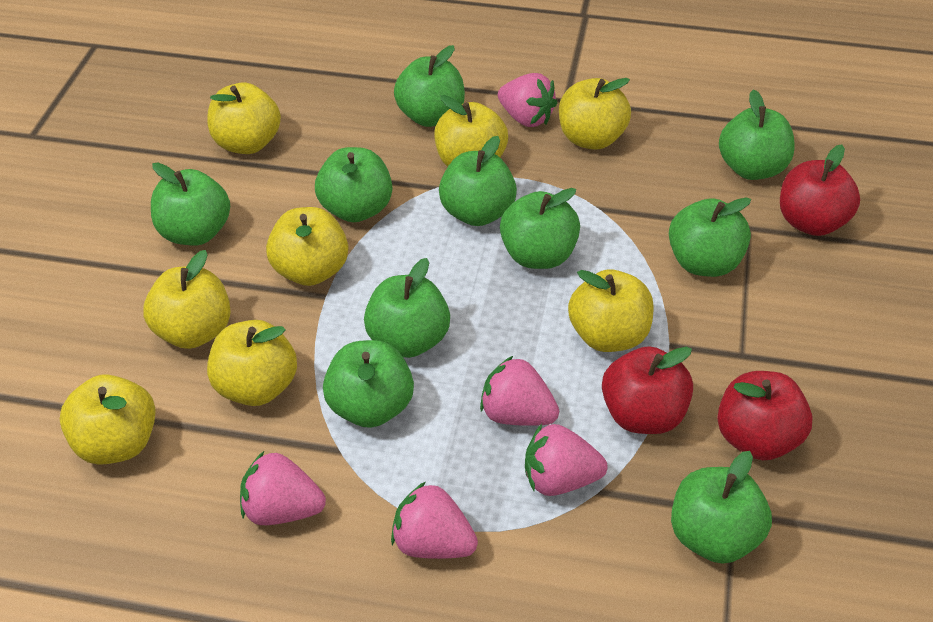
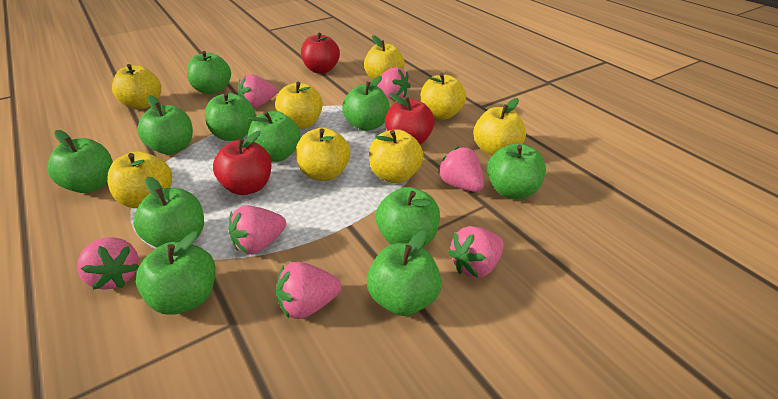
green apple: [151,162,230,246] [315,147,392,222] [323,340,414,428] [364,258,450,358] [394,45,465,127] [439,136,517,226] [500,188,580,269] [669,197,751,277] [671,451,772,564] [719,89,795,180] = 10 -> [47,130,113,193] [133,177,204,248] [136,231,215,315] [137,95,193,155] [187,51,231,94] [205,93,255,141] [248,111,301,162] [342,76,390,131] [367,230,442,316] [376,187,440,247] [487,143,546,199] = 11
pink strawberry: [240,451,326,525] [391,482,478,559] [480,356,559,426] [498,73,557,127] [525,424,608,496] = 5 -> [77,237,139,290] [229,205,286,254] [238,74,277,108] [276,262,342,319] [377,67,410,100] [438,146,484,192] [448,226,504,278] = 7

